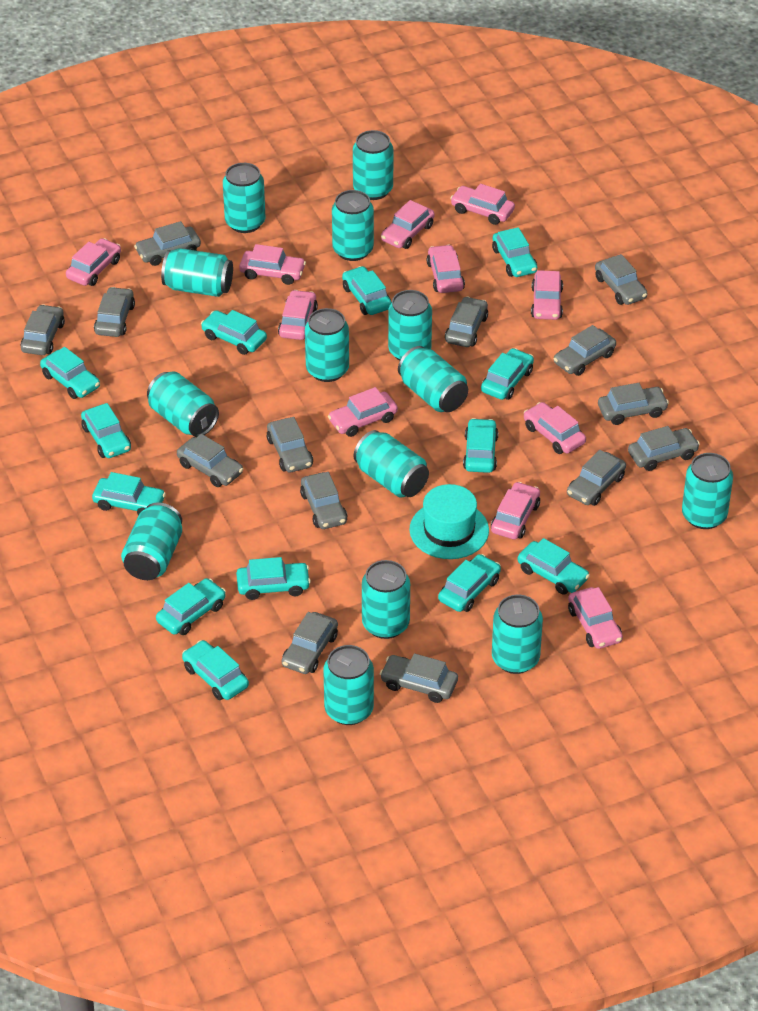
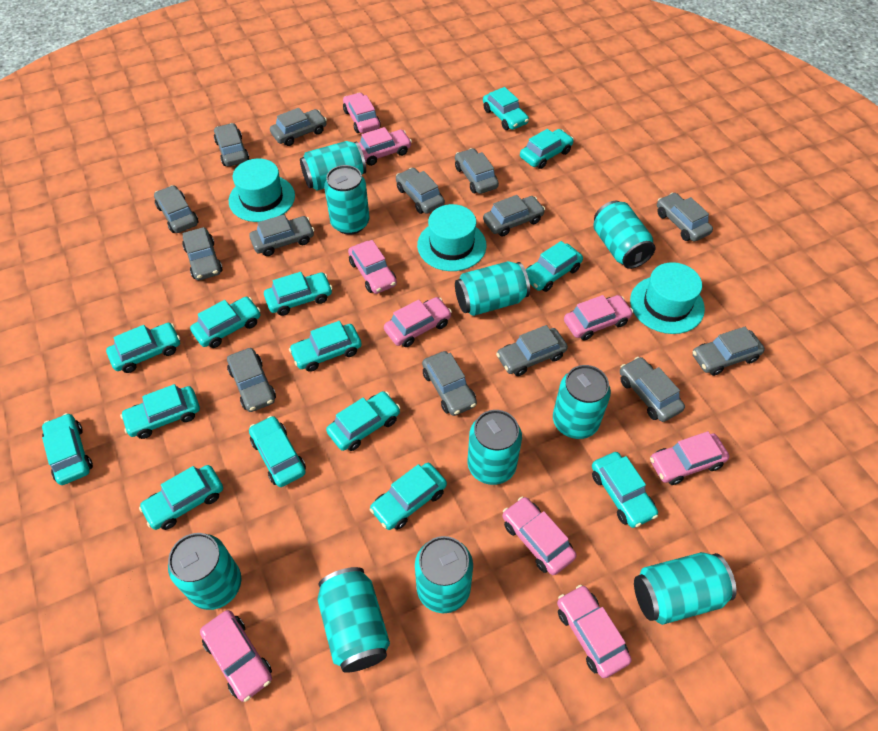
pink car: [66,238,121,286] [239,244,306,285] [278,290,318,340] [328,387,398,437] [381,200,435,249] [427,245,465,293] [450,184,515,225] [491,482,540,539] [524,402,586,454] [531,270,563,320] [568,587,623,649] = 11 -> [200,610,272,702] [343,92,381,133] [348,240,397,294] [359,127,412,166] [384,297,452,347] [503,497,577,575] [557,585,632,678] [564,295,633,340] [650,431,729,485] = 9
turquoise can: [121,502,182,580] [147,371,219,437] [161,248,233,297] [223,163,265,233] [305,308,349,382] [323,645,374,725] [332,190,374,261] [353,130,393,200] [354,430,429,498] [362,560,410,639] [388,290,432,361] [398,346,468,412] [492,595,543,674] [682,453,733,529] = 14 -> [168,533,242,610] [300,141,366,191] [317,567,390,673] [324,165,369,235] [415,536,473,613] [455,261,530,316] [468,410,522,485] [553,365,611,439] [593,201,656,269] [634,552,737,625] = 10
turquoise car: [40,347,100,399] [81,403,131,458] [92,472,166,515] [156,578,226,635] [182,640,249,700] [201,310,267,355] [236,557,311,600] [342,266,392,315] [438,554,501,612] [463,418,498,473] [481,348,534,400] [492,227,537,277] [518,538,590,595] = 13 -> [42,413,93,485] [106,323,180,373] [120,384,200,439] [139,465,223,530] [190,297,261,348] [249,416,306,487] [264,272,333,316] [289,321,362,372] [326,391,400,451] [370,463,447,530] [483,87,529,130] [520,129,574,169] [526,241,583,292] [592,452,658,528] = 14
turquoise hat: [409,484,489,559] = 1 -> [229,159,295,222] [417,204,487,271] [630,262,705,334] = 3

